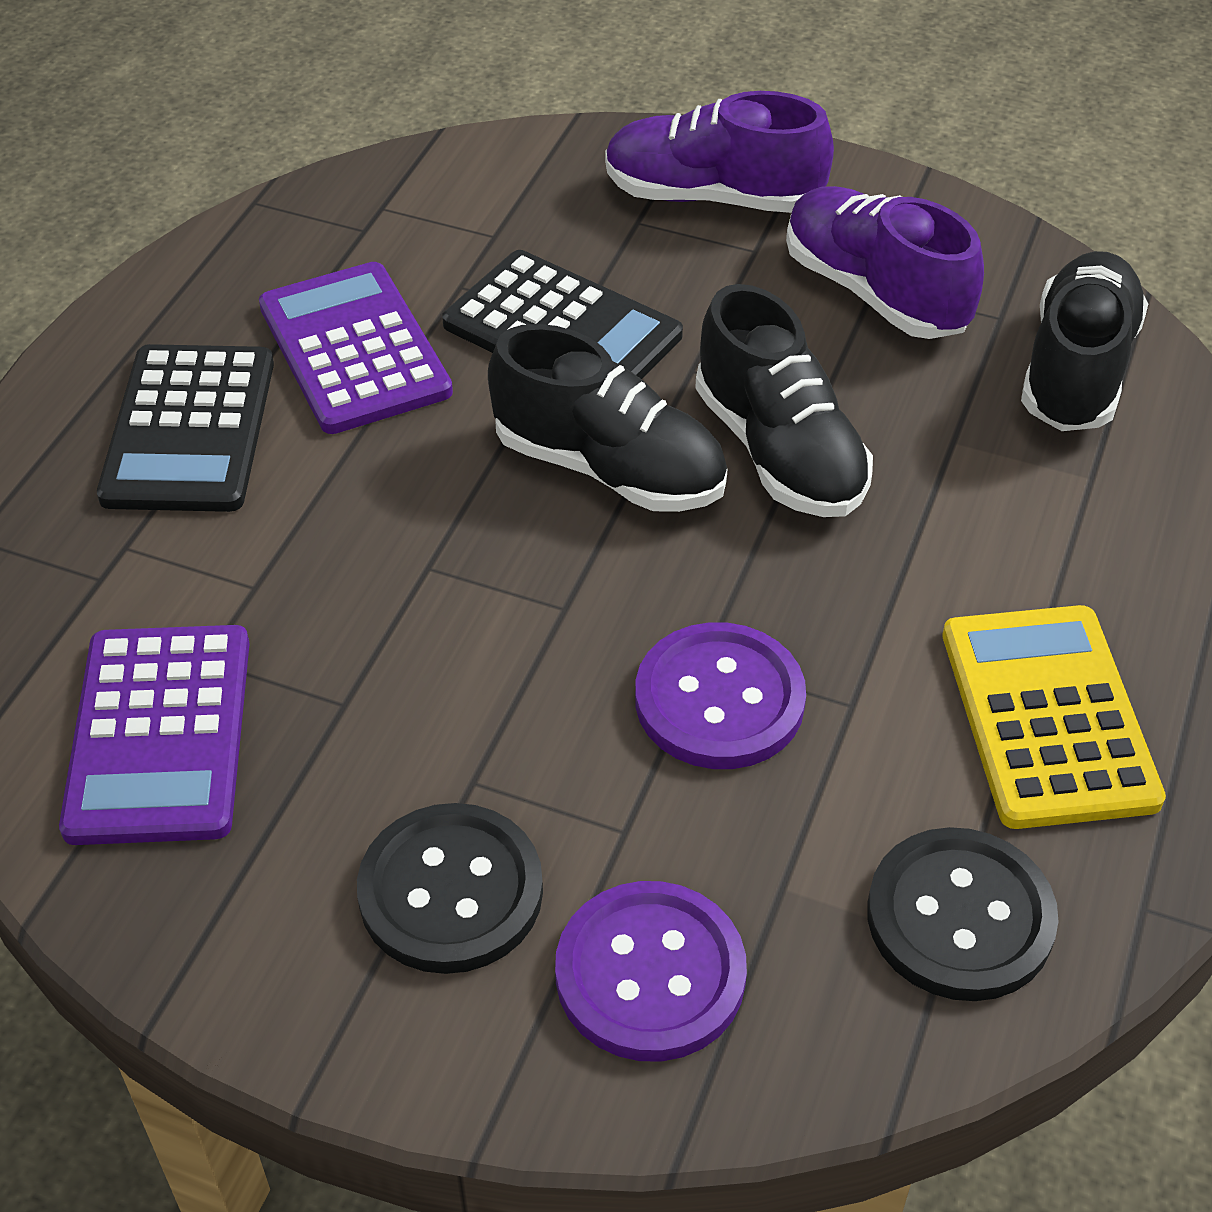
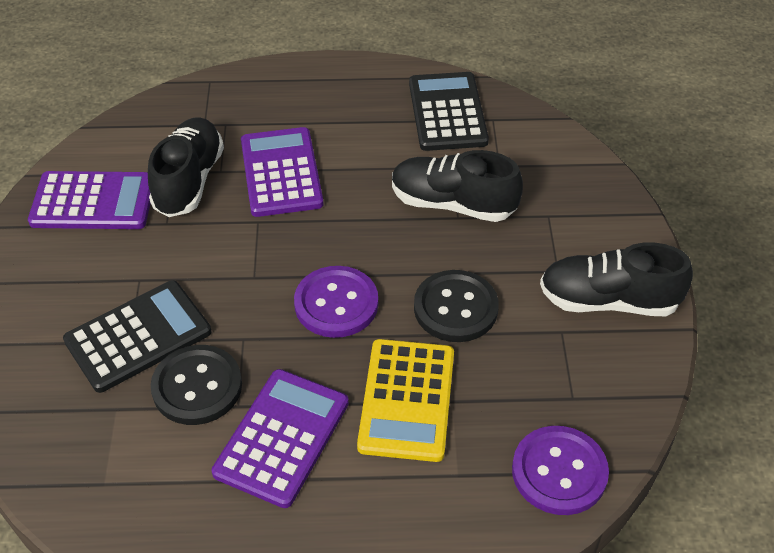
purple calculator: [59,625,249,845] [259,262,453,434] = 2 -> [28,171,150,229] [211,369,349,508] [241,127,323,217] = 3
purple shoe: [605,91,834,213] [786,186,984,339] = 2 -> none = 0

